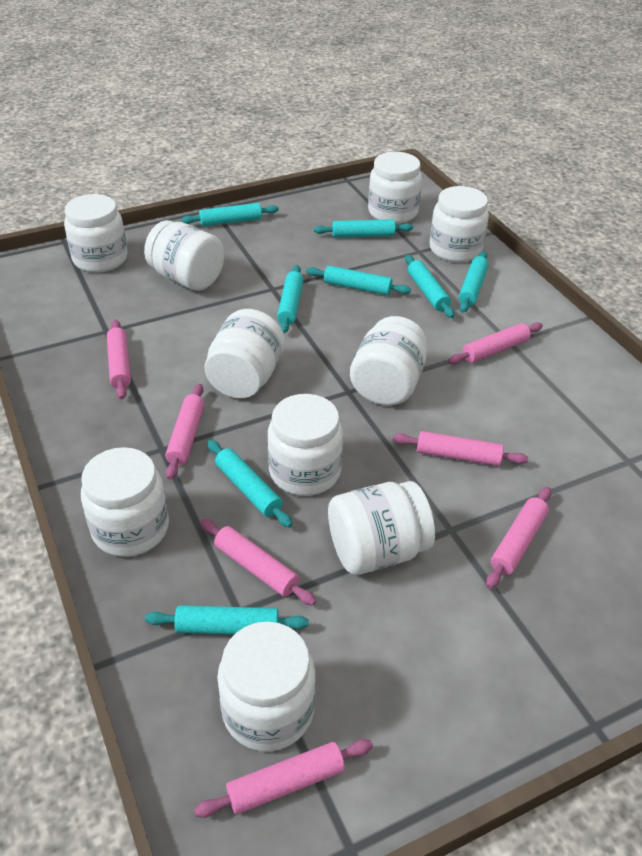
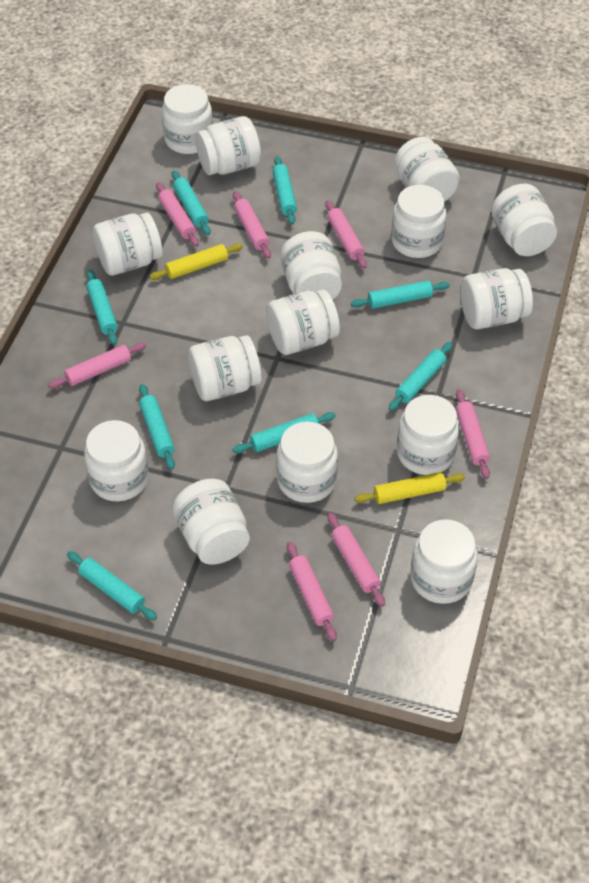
white jar: [64,194,128,273] [81,447,169,557] [144,220,224,291] [205,309,285,398] [217,621,316,752] [267,394,343,496] [328,481,435,575] [350,316,427,406] [368,152,422,224] [430,186,489,262] = 10 -> [84,420,149,501] [93,213,163,276] [162,84,213,154] [172,479,250,565] [188,335,262,401] [195,116,261,175] [266,289,340,355] [276,421,338,503] [280,231,342,299] [391,185,447,258] [395,137,460,201] [397,395,459,475] [410,519,478,604] [460,268,533,329] [491,184,557,256] = 15
yellow rolling pin: none = 0 -> [150,243,243,280] [355,472,465,504] = 2

